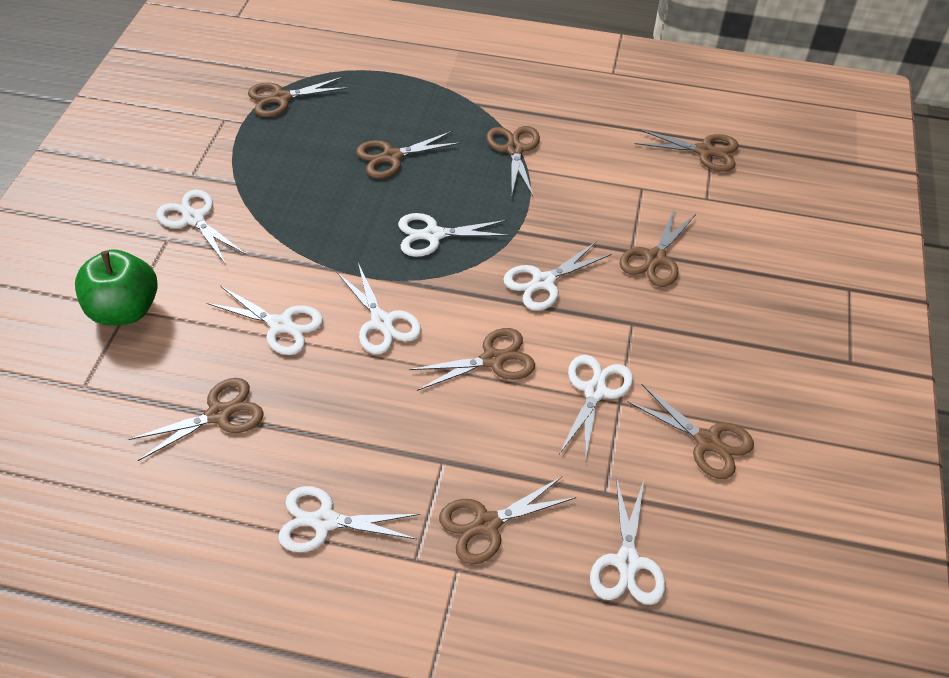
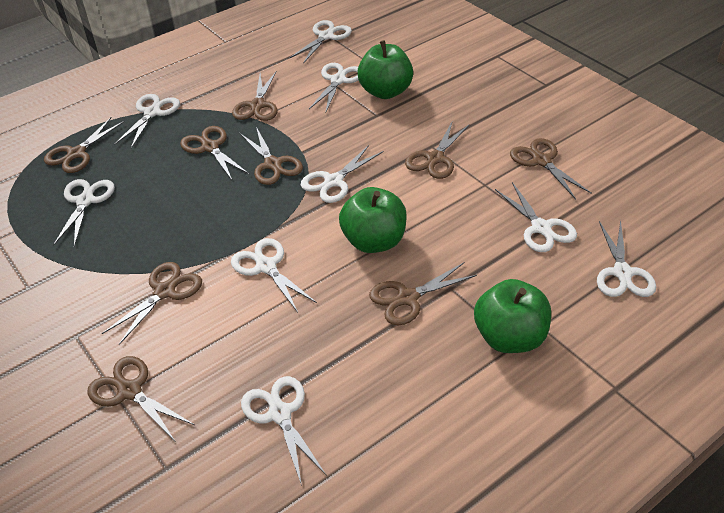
green apple: [75,249,158,325] = 1 -> [339,187,407,253] [357,40,413,99] [474,279,551,353] = 3
white scissors: [156,189,246,263] [206,286,323,355] [278,486,420,552] [337,263,421,354] [398,213,510,257] [503,241,611,311] [559,355,633,461] [590,477,666,605] = 8 -> [53,179,115,247] [114,94,180,148] [231,238,317,312] [241,376,327,486] [289,20,352,63] [301,145,383,203] [309,63,358,112] [495,182,577,252] [597,220,656,297] = 9

